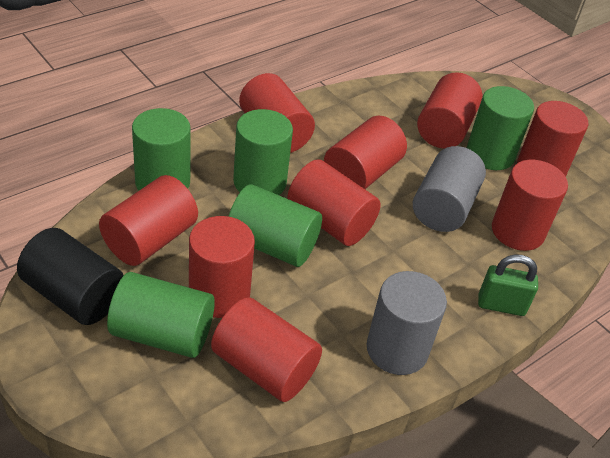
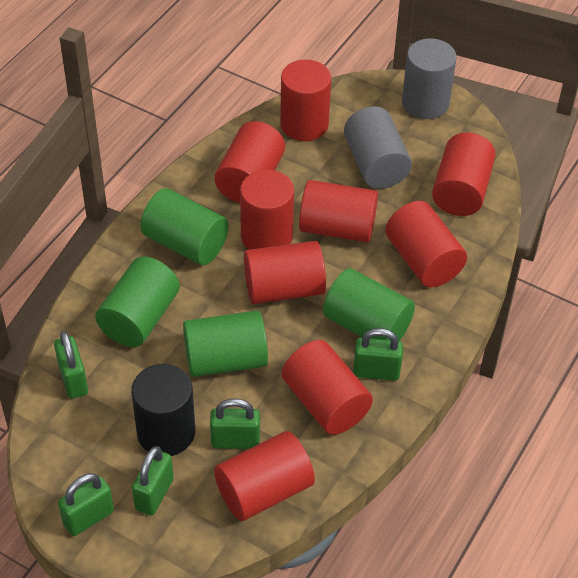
green cylinder: [107,272,215,358] [132,108,191,191] [228,185,322,267] [233,109,293,195] [467,86,534,170] = 5 -> [95,256,180,347] [141,188,229,265] [183,311,268,377] [323,268,415,341] = 4
green padlock: [478,254,538,316] = 1 -> [54,331,88,399] [58,473,114,536] [132,446,174,516] [210,398,260,449] [353,328,403,381] = 5

